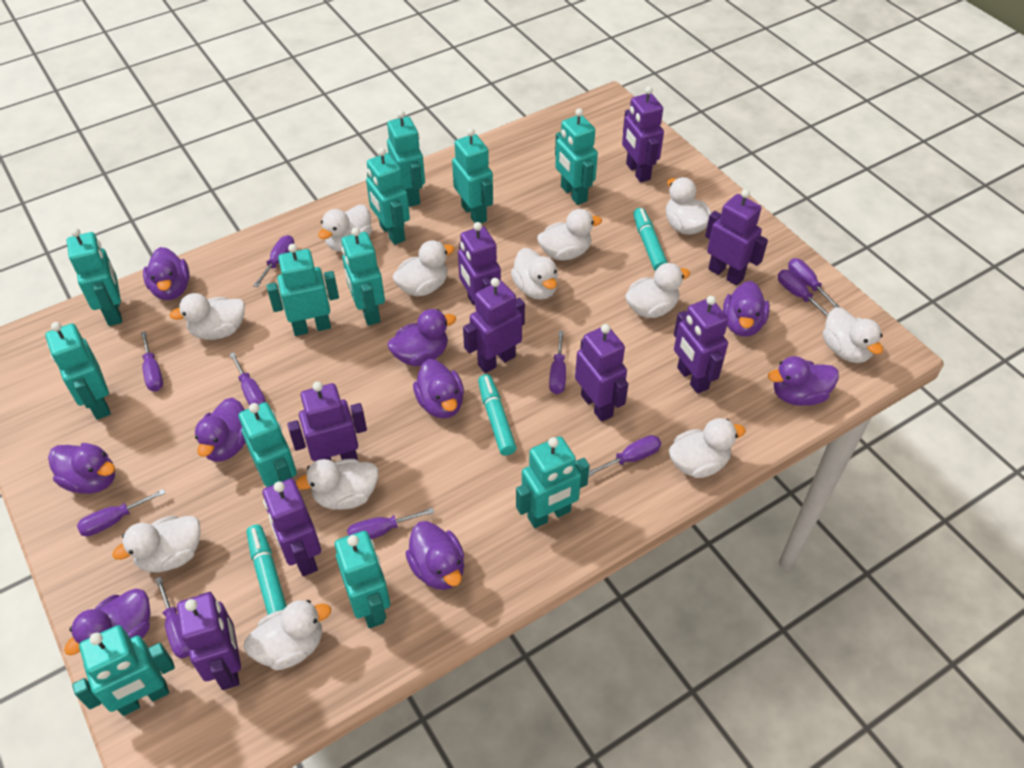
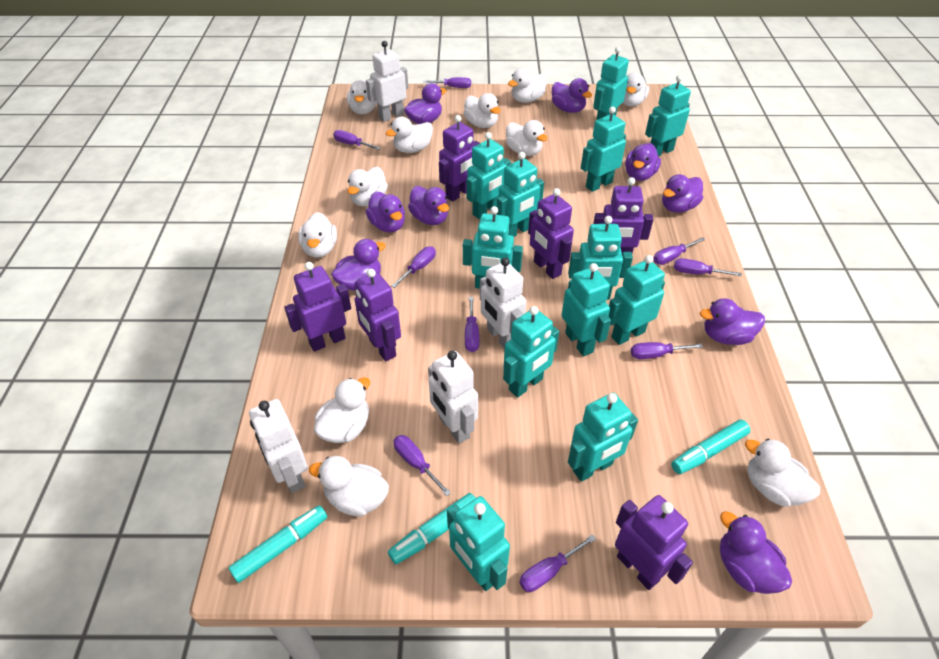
purple robot: [177,592,241,690] [262,478,321,576] [287,381,367,461] [458,222,501,305] [463,278,525,373] [575,324,628,422] [622,86,664,182] [674,296,728,394] [705,189,768,286] = 9 -> [284,262,351,352] [354,269,401,361] [439,115,480,202] [528,188,574,279] [593,177,654,254] [615,495,693,590] = 6
purple screwdriver: [77,489,165,536] [141,331,163,391] [155,576,189,658] [229,352,266,405] [253,235,294,287] [347,508,434,539] [549,331,566,394] [588,435,661,476] [778,270,829,317] [788,258,841,308] = 10 -> [333,130,380,150] [391,246,436,288] [394,435,451,496] [423,77,471,88] [465,297,479,352] [519,534,596,592] [631,342,703,359] [653,237,705,265] [674,258,742,276] = 9
white duck: [112,516,201,573] [170,293,245,340] [244,600,331,670] [296,459,378,510] [318,205,372,252] [392,240,454,296] [511,248,558,300] [537,209,602,261] [625,263,690,318] [666,177,711,235] [669,418,746,478] [823,307,883,363] = 12 -> [298,212,337,258] [309,456,389,516] [314,377,370,443] [347,80,377,114] [347,167,388,206] [386,117,433,153] [463,93,500,128] [506,120,548,156] [508,68,547,103] [623,73,649,106] [745,439,820,507] = 11
white robot: none = 0 -> [249,399,308,493] [366,41,408,122] [428,351,478,444] [480,258,526,349] = 4

